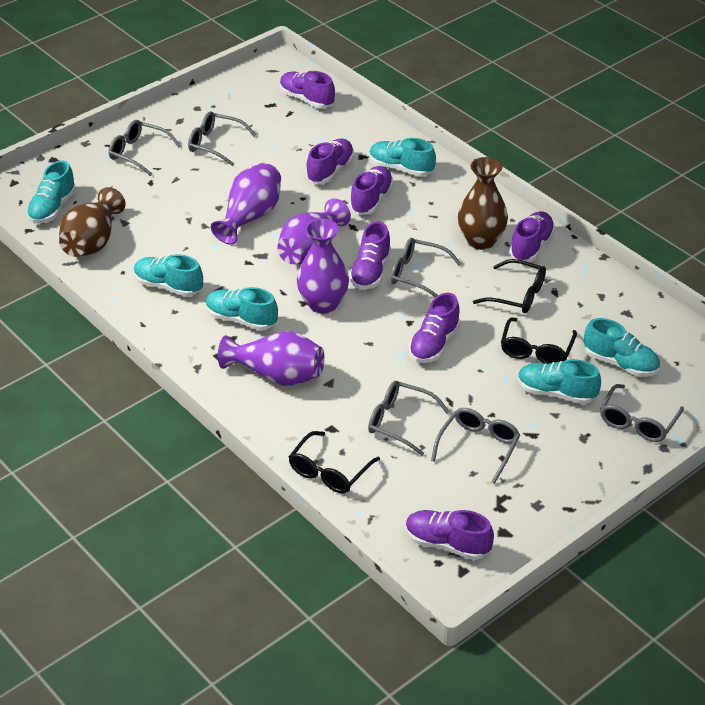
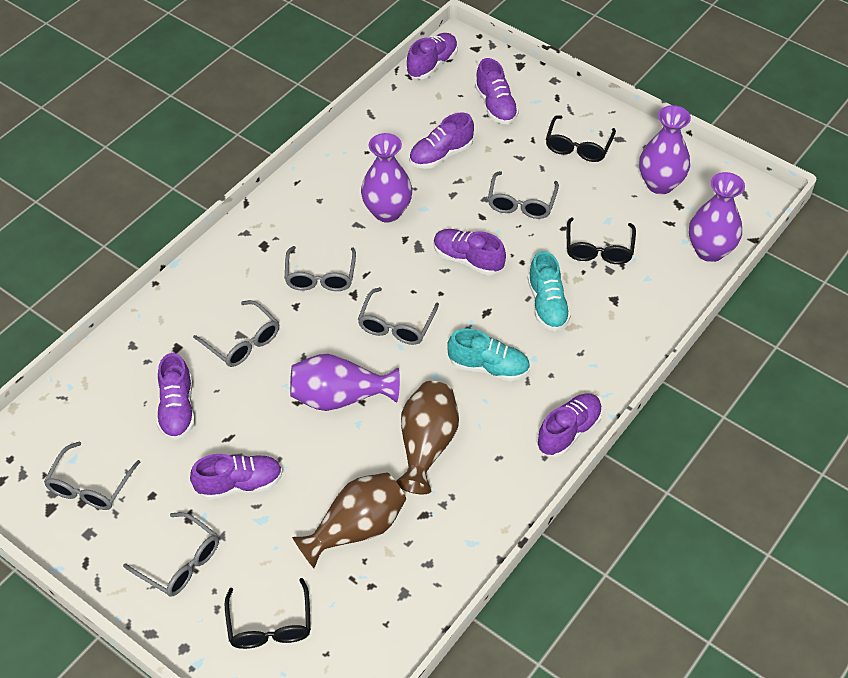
turquoise shoe: [27,161,76,224] [134,254,203,297] [206,287,278,330] [369,138,436,176] [518,359,601,404] [584,318,660,377] = 6 -> [447,328,530,381] [528,251,571,331] = 2

